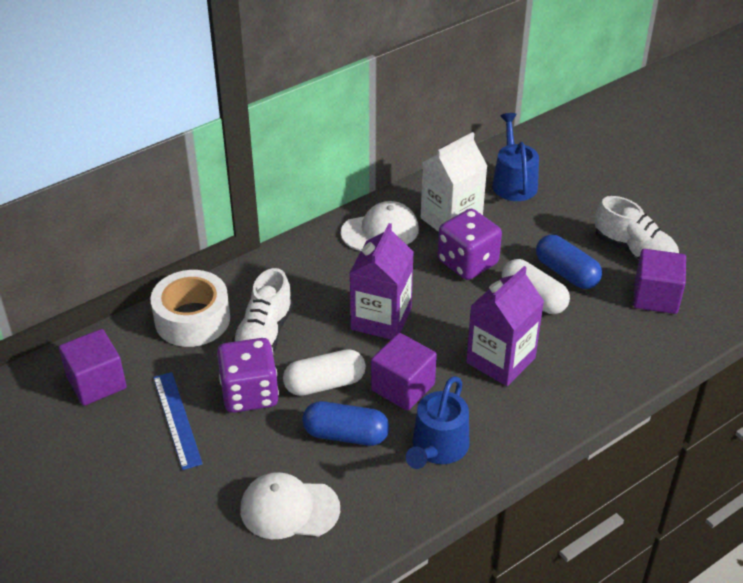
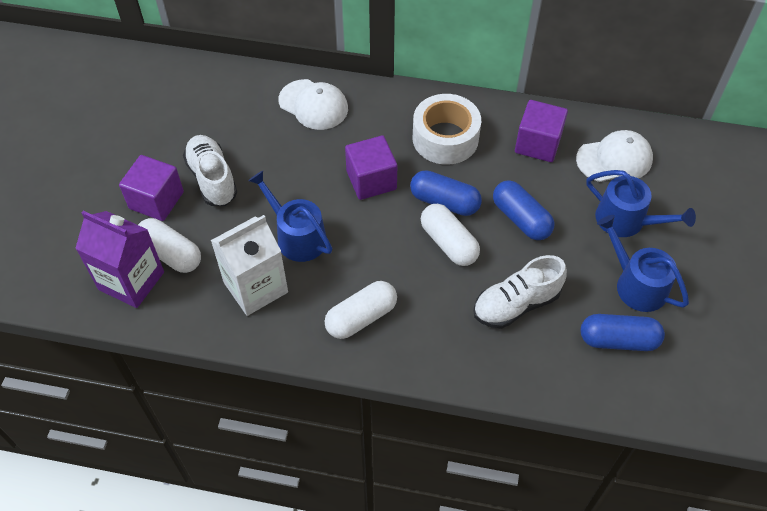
blue capsule: [302,401,389,446] [536,235,602,289] = 2 -> [410,170,482,216] [493,180,555,240] [581,314,665,351] = 3
blue ruler: [153,372,203,470] = 1 -> none = 0
blue watering can: [406,376,469,469] [492,113,539,201] = 2 -> [248,171,333,262] [586,170,696,237] [597,215,689,312] = 3
purple carton: [350,223,414,339] [466,266,544,386] = 2 -> [75,211,164,308] = 1
purple dice: [217,338,279,413] [437,209,502,280] = 2 -> none = 0
white capsule: [283,349,366,396] [502,259,570,314] = 2 -> [138,218,201,273] [325,281,397,339] [421,204,480,266] = 3

